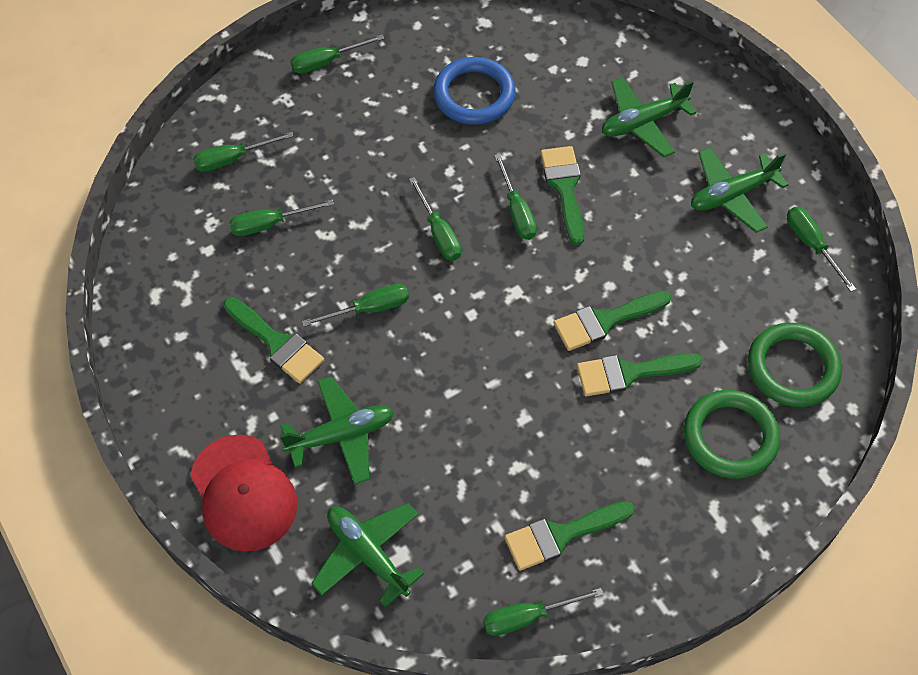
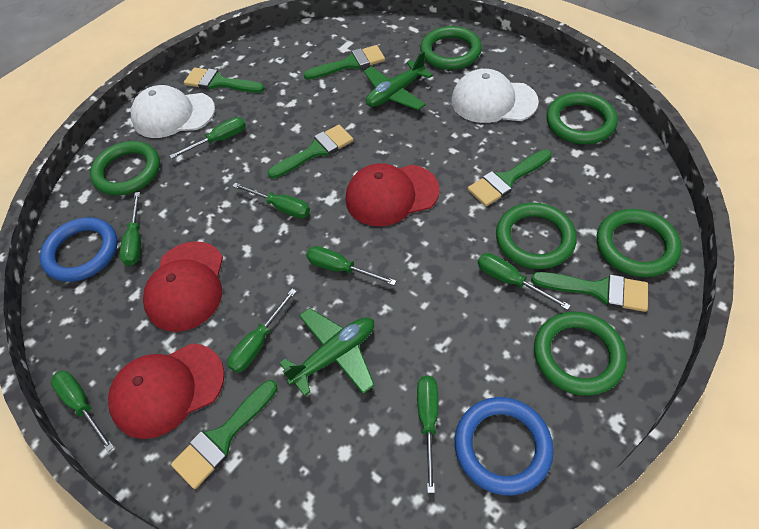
blue ring: [433,57,516,125] = 1 -> [40,217,118,282] [455,397,554,495] = 2
green brush: [223,297,324,383] [505,501,634,571] [540,146,585,245] [554,290,671,351] [577,353,702,396] = 5 -> [171,380,278,489] [184,67,265,93] [268,125,353,179] [304,45,385,80] [468,149,552,206] [531,272,648,312] = 6
green plane: [280,376,394,485] [311,503,424,607] [602,77,697,157] [691,147,788,233] = 4 -> [280,308,375,396] [364,51,433,110] = 2
green ring: [684,390,780,479] [748,323,842,407] = 2 -> [90,141,160,196] [420,26,482,70] [496,202,577,269] [534,312,627,396] [546,92,618,144] [597,209,682,277] = 6
red cap: [190,434,297,552] = 1 -> [108,343,224,439] [143,241,223,332] [346,163,440,226] = 3
white cap: none = 0 -> [131,85,215,138] [451,69,539,123] = 2

